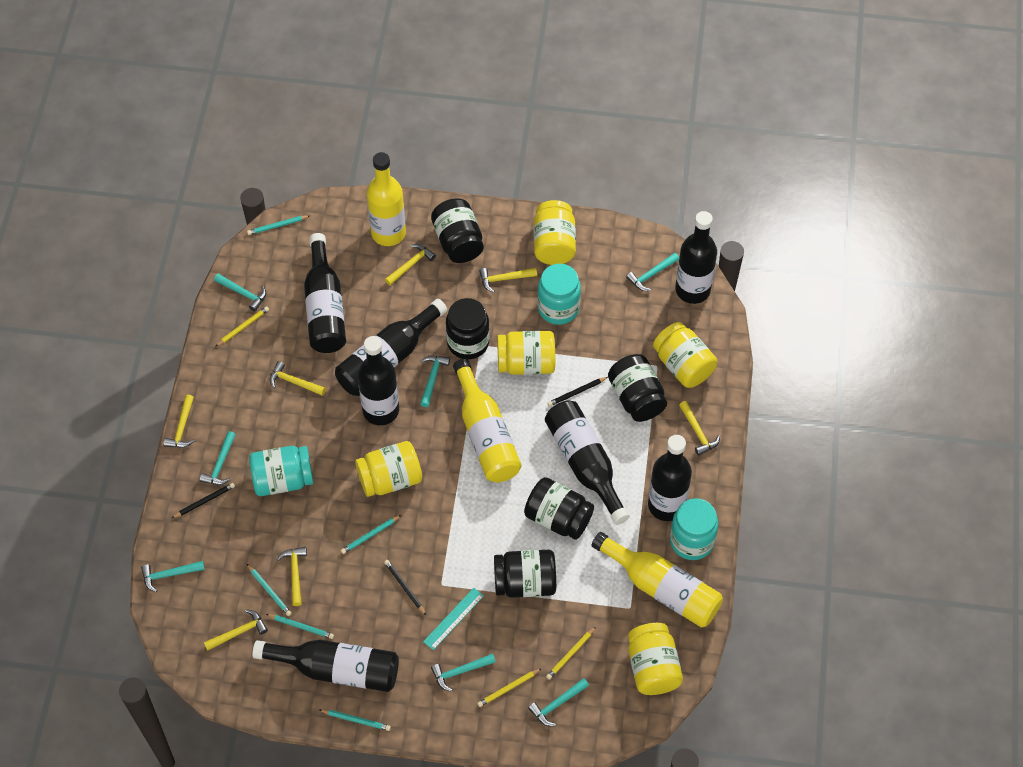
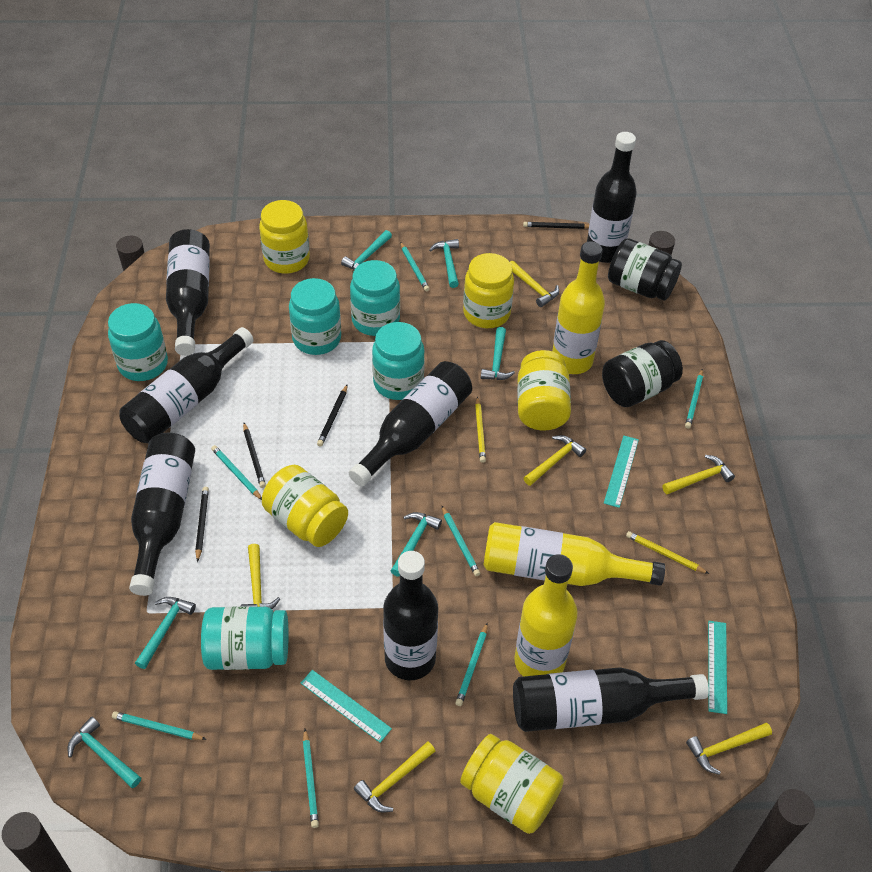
black jar: [431,198,484,263] [446,298,490,359] [494,550,556,598] [524,477,594,539] [608,354,667,422] = 5 -> [602,340,683,407] [608,238,682,301] = 2
black pencil: [172,483,235,518] [384,560,426,615] [548,377,608,407] = 3 -> [195,487,209,562] [243,423,266,488] [317,384,348,446] [523,222,589,229] = 4
turquoise hammer: [141,561,205,592] [200,431,236,485] [214,274,266,312] [420,356,450,407] [431,654,496,692] [528,678,589,726] [626,253,679,291] = 7 -> [67,716,141,788] [135,597,196,669] [341,230,392,270] [391,512,442,577] [429,239,459,288] [481,327,515,380] = 6
turquoise jar: [249,446,313,496] [537,264,581,325] [670,498,718,560] = 3 -> [108,303,168,381] [201,606,288,670] [289,278,341,355] [350,260,400,336] [372,322,425,400] = 5
turquoise pencil: [247,215,310,235] [247,564,292,616] [266,614,334,639] [319,709,391,731] [341,515,401,554] = 5 -> [112,711,207,740] [211,445,262,500] [303,729,319,828] [400,242,430,291] [442,506,480,576] [455,623,488,706] [685,369,703,429] = 7
turquoise ruler: [423,588,484,650] = 1 -> [301,670,392,743] [604,436,639,508] [708,621,727,714] = 3
yellow hammer: [163,394,194,448] [204,609,268,651] [270,361,326,396] [277,547,307,606] [385,244,436,285] [479,268,537,293] [679,401,720,456] = 7 -> [241,544,280,609] [354,741,435,813] [510,261,559,307] [524,435,586,486] [662,455,735,494] [686,723,772,775] = 6
yellow pencil: [215,306,269,347] [477,668,542,707] [546,627,596,680] = 3 -> [475,397,486,463] [626,531,709,574] = 2

